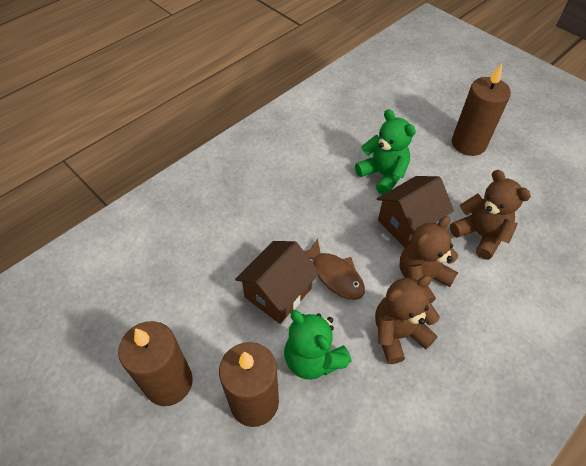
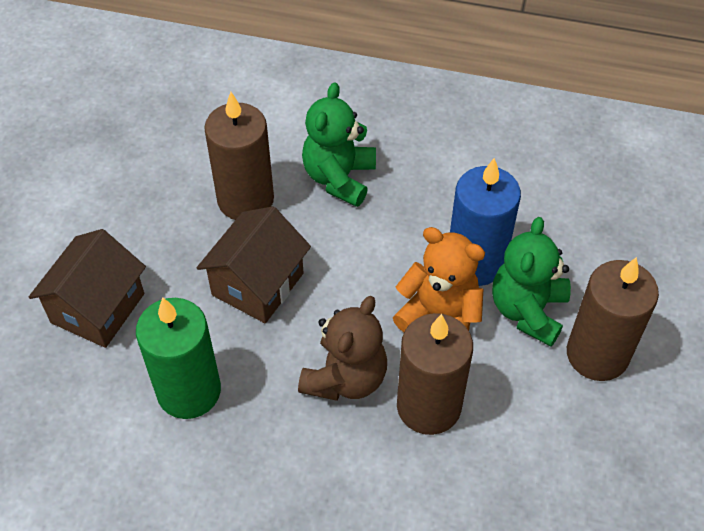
blue candle: none = 0 -> [450,158,521,286] = 1
brown fish: [304,238,365,300] = 1 -> none = 0
brown teddy bear: [375,275,440,364] [400,216,458,303] [450,170,531,260] = 3 -> [298,296,387,401] = 1
green candle: none = 0 -> [136,297,221,419] = 1
orange teddy bear: none = 0 -> [393,227,485,332] = 1

